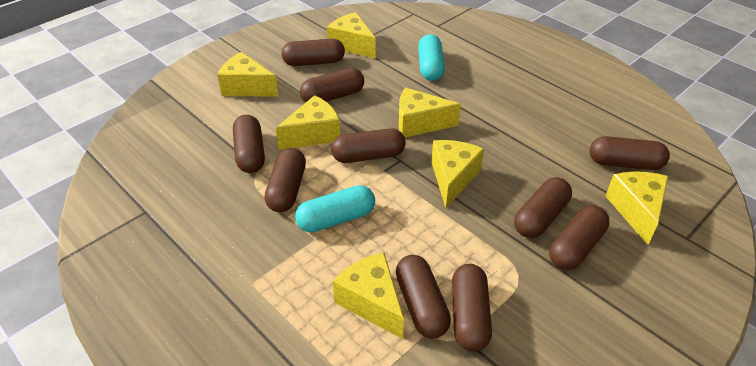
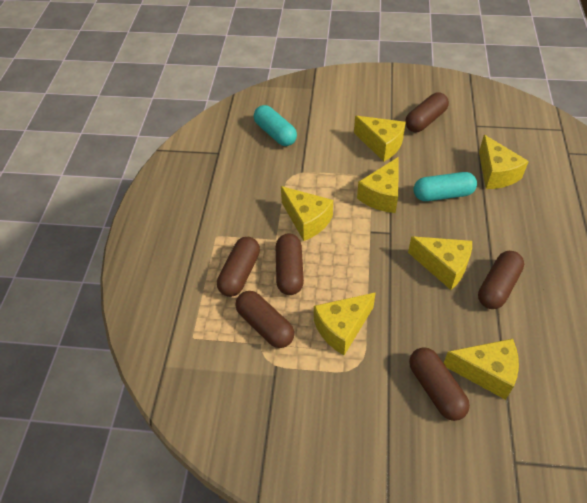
brown capsule: [233,115,265,173] [265,148,306,212] [282,39,345,66] [300,68,364,102] [331,128,406,163] [396,255,451,339] [452,264,492,351] [514,177,572,238] [549,205,609,270] [590,136,670,170] = 10 -> [217,237,260,297] [236,291,294,348] [276,233,304,295] [405,93,449,132] [409,347,470,421] [478,251,524,309] = 6

